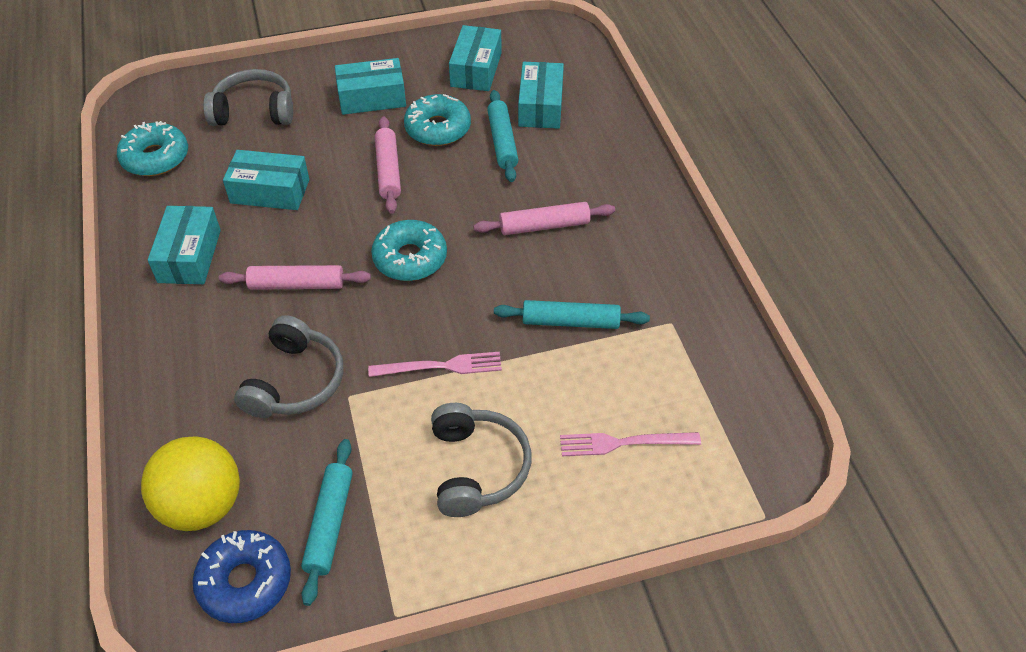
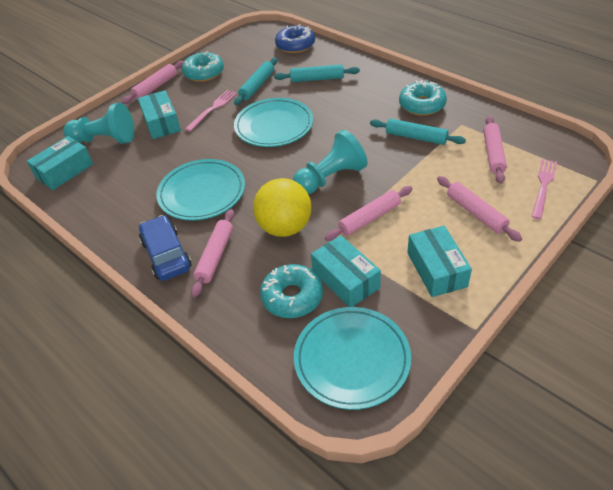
blue car: none = 0 -> [139,215,191,281] = 1
grey headphones: [203,69,293,126] [234,315,343,418] [431,403,531,517] = 3 -> none = 0
pink rolling pin: [219,265,371,290] [375,116,401,214] [474,202,615,235] = 3 -> [122,61,184,104] [191,209,234,297] [325,186,412,241] [437,176,522,242] [483,116,507,184] = 5
turquoise box: [148,206,221,284] [223,150,309,210] [335,58,406,115] [449,25,502,91] [518,62,564,129] = 5 -> [27,136,93,190] [138,90,181,139] [311,235,381,307] [407,226,472,297] = 4
turquoise pawn: none = 0 -> [63,103,134,144] [293,130,368,194] = 2
turquoise plate: none = 0 -> [156,159,245,221] [234,98,313,147] [294,307,411,410] = 3

